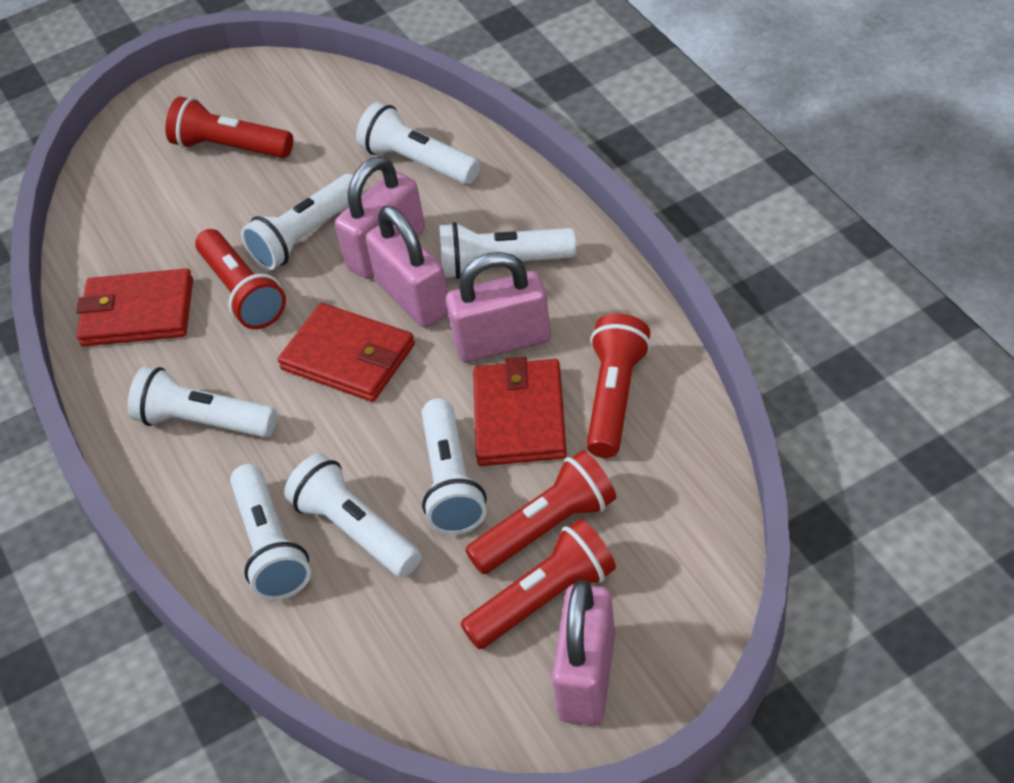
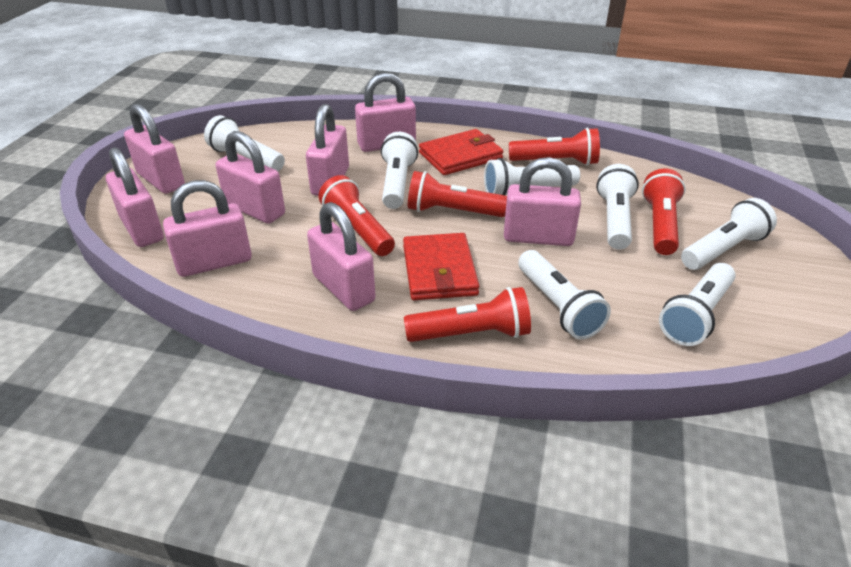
pink padlock: [335,156,425,279] [365,206,448,328] [446,252,551,362] [552,580,615,725] = 4 -> [106,147,164,247] [124,104,185,194] [163,180,252,277] [216,131,285,224] [306,104,349,196] [307,202,375,311] [355,73,416,152] [504,157,581,246] = 8
red wallet: [76,268,193,346] [278,303,415,402] [473,357,567,466] = 3 -> [403,233,479,300] [419,129,503,175] = 2

